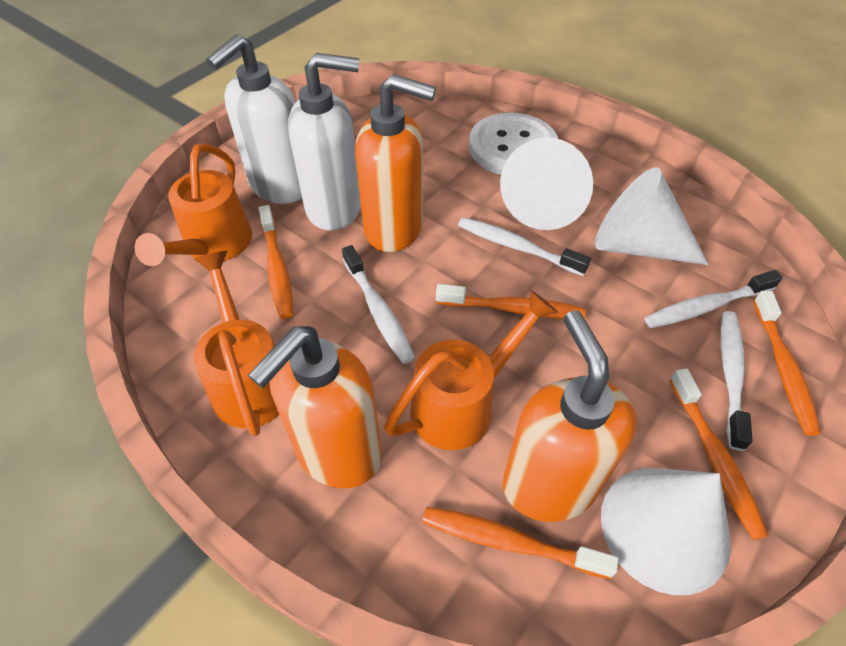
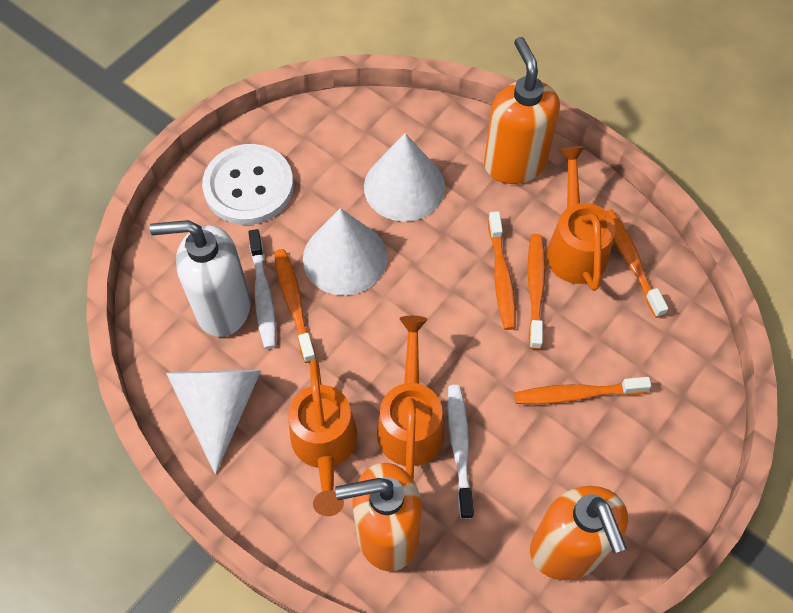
white soap dispenser: [206,34,302,204] [288,53,361,231] = 2 -> [150,220,251,337] = 1
white toothbrush: [342,245,415,364] [458,217,591,276] [645,270,782,328] [721,311,753,451] = 4 -> [248,229,276,349] [447,385,474,519] = 2

